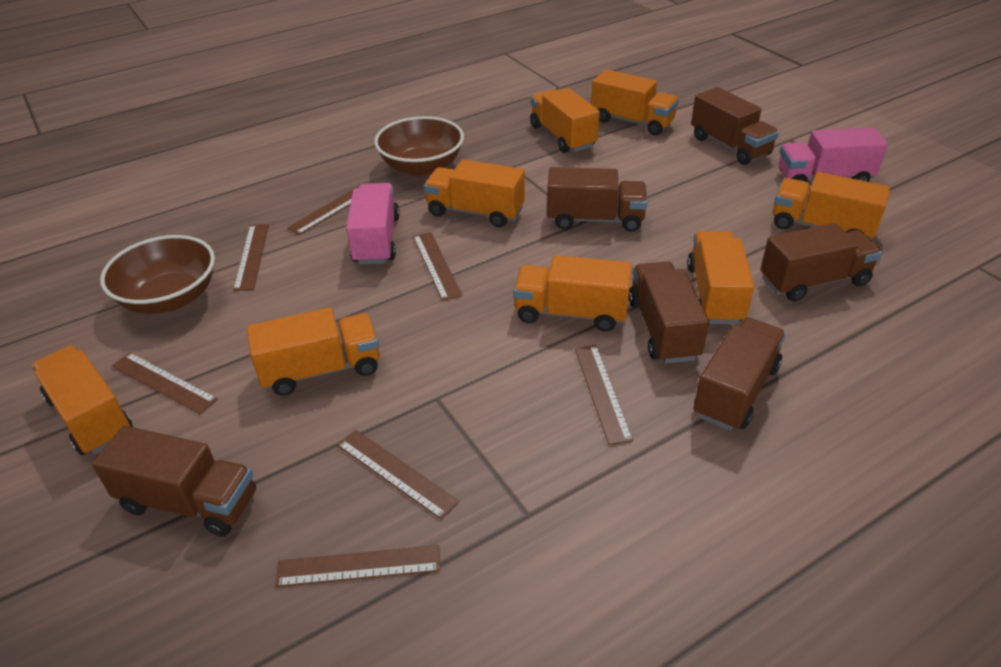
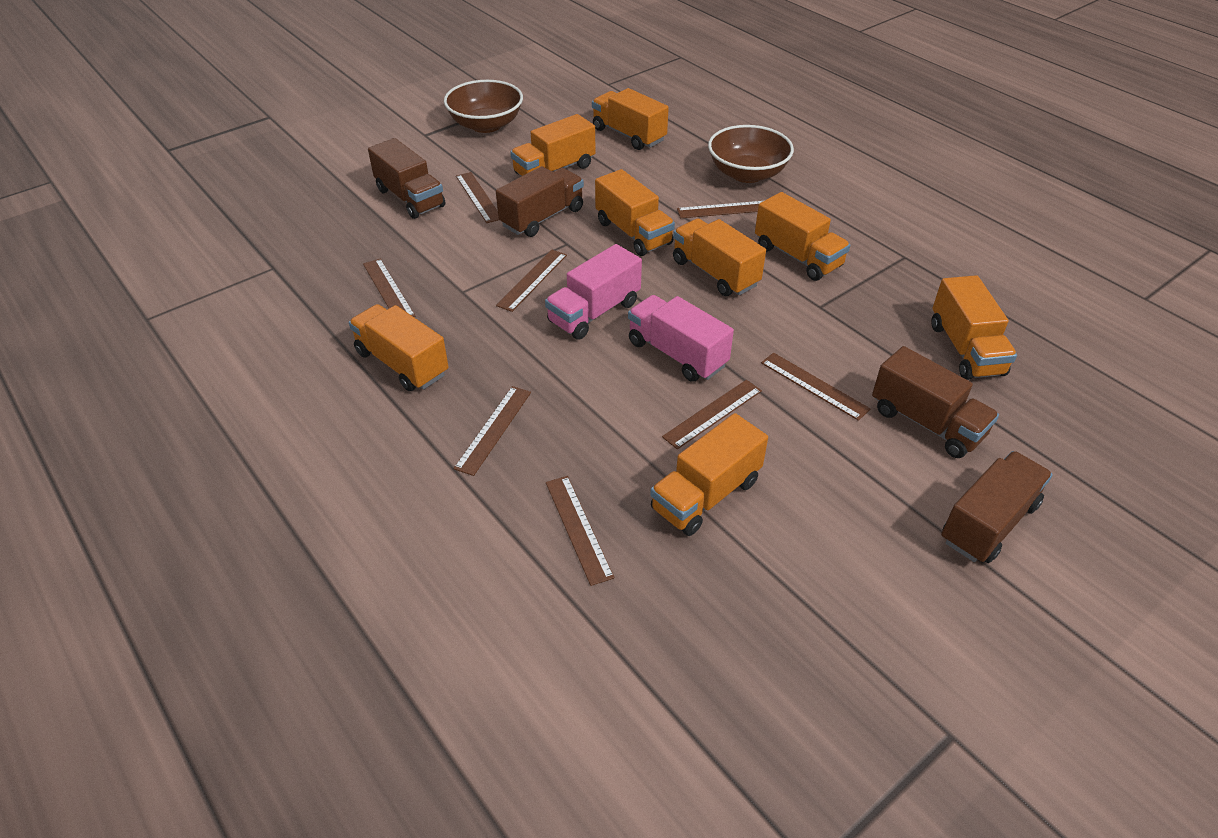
brown ruler: [112,352,218,414] [233,224,269,291] [275,545,440,587] [287,183,364,235] [337,430,459,520] [413,232,462,301] [575,345,633,445] = 7 -> [363,259,415,317] [454,386,531,476] [456,172,499,223] [496,250,567,312] [546,476,614,586] [662,380,762,449] [677,201,763,218] [761,353,870,421] = 8
brown truck: [92,426,256,537] [547,167,647,232] [629,261,709,363] [691,87,779,165] [694,317,786,431] [760,223,882,301] = 6 -> [368,138,445,219] [496,166,584,237] [872,346,999,458] [941,451,1053,563] = 4

